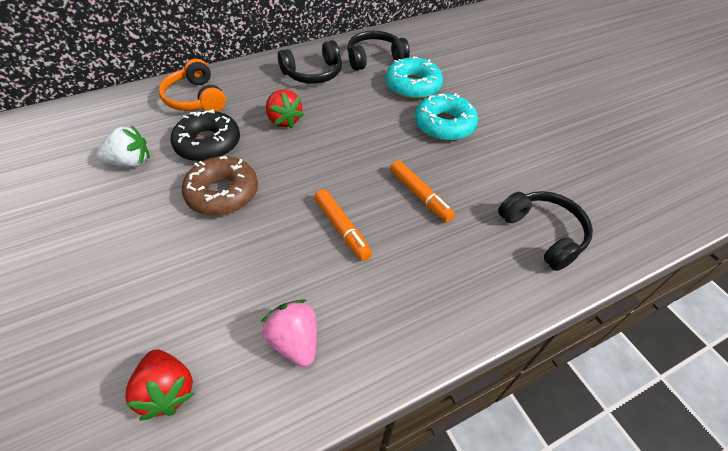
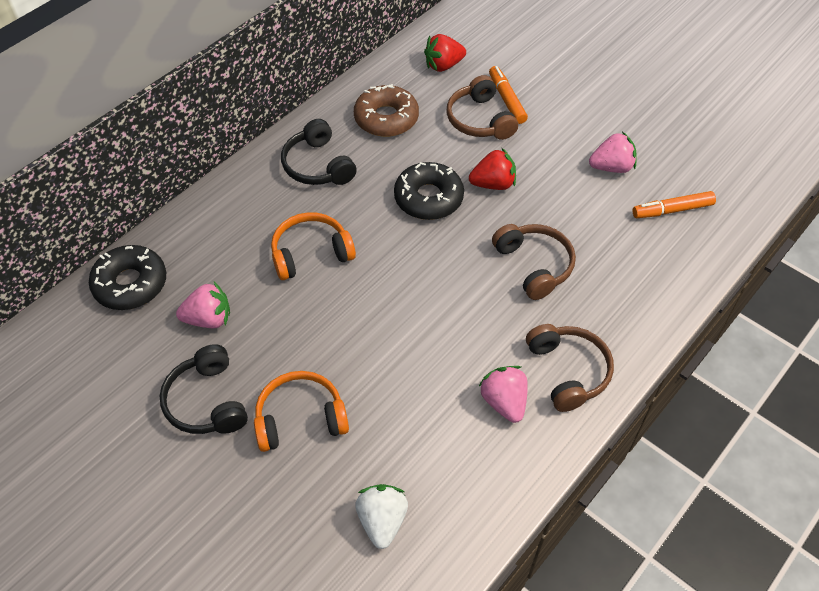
black donut: [171,109,240,162] = 1 -> [89,245,166,310] [394,162,464,220] = 2
black headphones: [278,40,342,84] [347,31,410,70] [498,191,593,271] = 3 -> [160,344,248,434] [281,119,357,185] = 2
brown headphones: none = 0 -> [447,75,518,140] [492,224,576,300] [526,324,614,412] = 3
orange headphones: [159,59,226,112] = 1 -> [254,371,349,452] [271,212,356,280] = 2
pink strawberry: [261,299,317,367] = 1 -> [176,282,230,328] [478,366,528,423] [589,132,637,173] = 3
turquoise donut: [385,57,443,99] [415,93,478,141] = 2 -> none = 0

